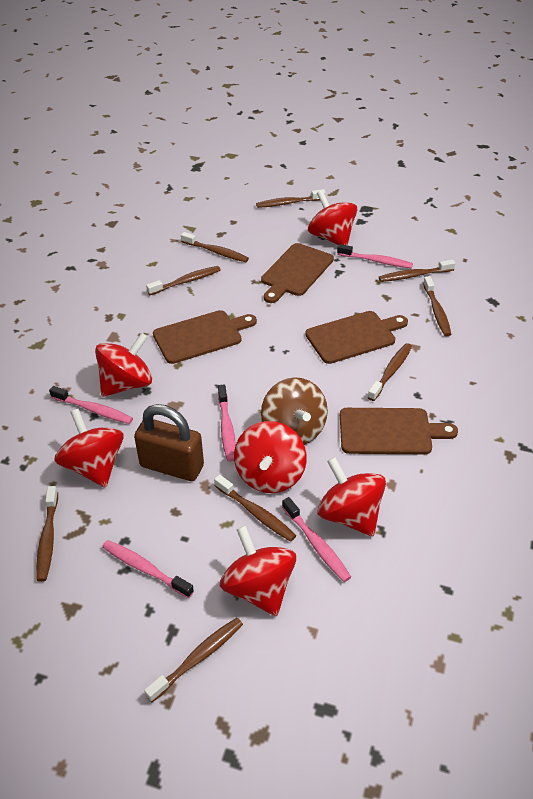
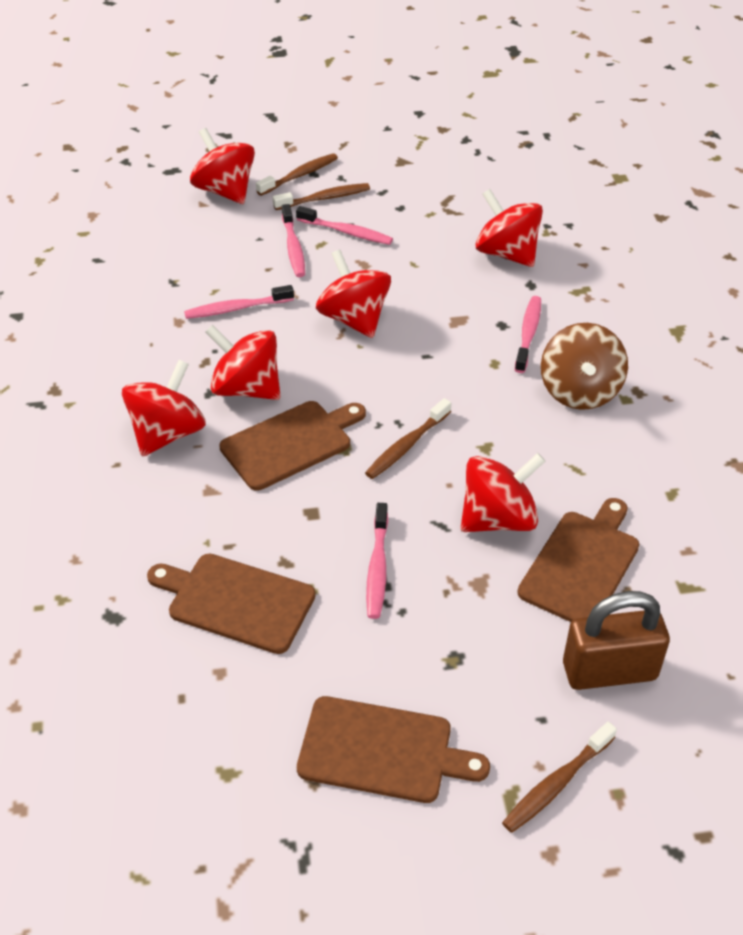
brown toothbrush: [36,486,58,582] [144,618,243,702] [146,266,220,295] [181,232,249,262] [214,475,296,542] [256,189,326,208] [367,343,412,401] [379,260,455,282] [423,276,451,336] = 9 -> [256,153,338,196] [273,183,370,210] [365,398,451,479] [502,722,617,833] = 4

